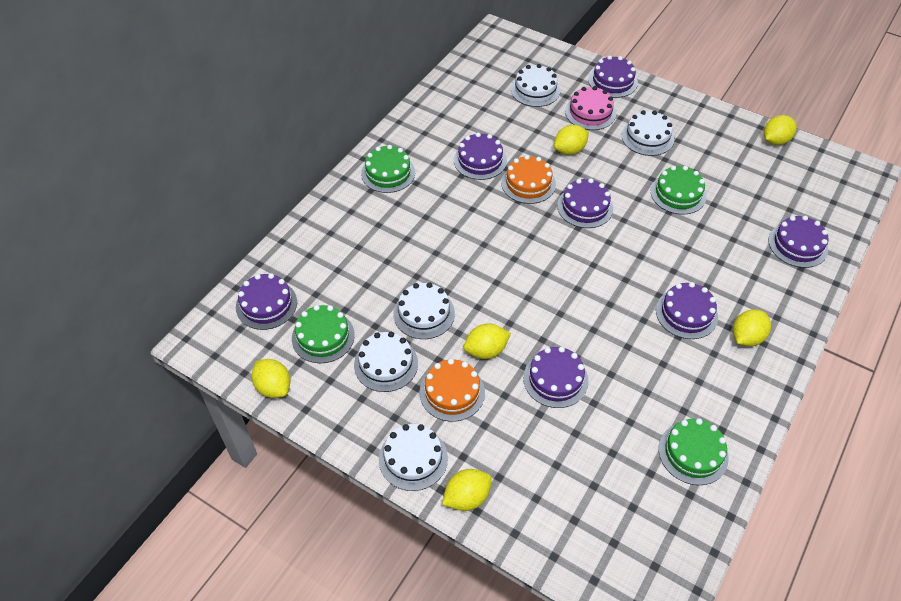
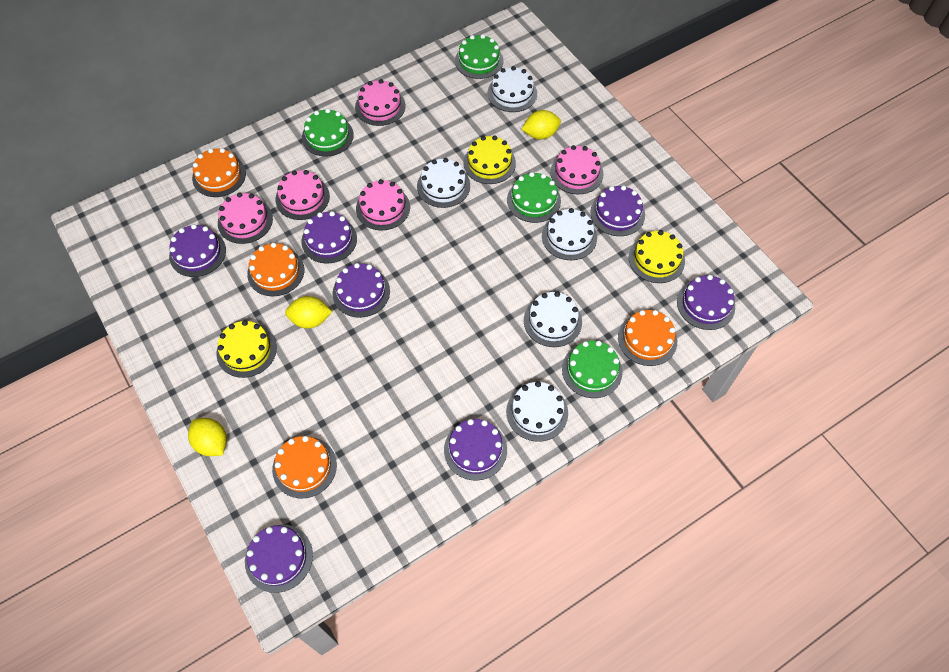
orange cake: [420,359,485,422] [501,155,556,204] = 2 -> [192,148,246,197] [247,243,304,296] [272,436,337,498] [618,310,677,366] = 4
pink cake: [565,86,616,130] = 1 -> [218,192,273,244] [276,170,330,220] [355,79,405,126] [356,179,410,230] [550,145,604,194] = 5
yellow cake: none = 0 -> [216,320,277,378] [463,136,516,184] [629,230,685,283] = 3
yellow lemon: [251,359,290,398] [442,469,492,511] [464,324,511,359] [554,125,589,155] [733,309,771,346] [764,115,797,145] = 6 -> [188,418,227,456] [285,296,332,329] [522,110,561,140] = 3

